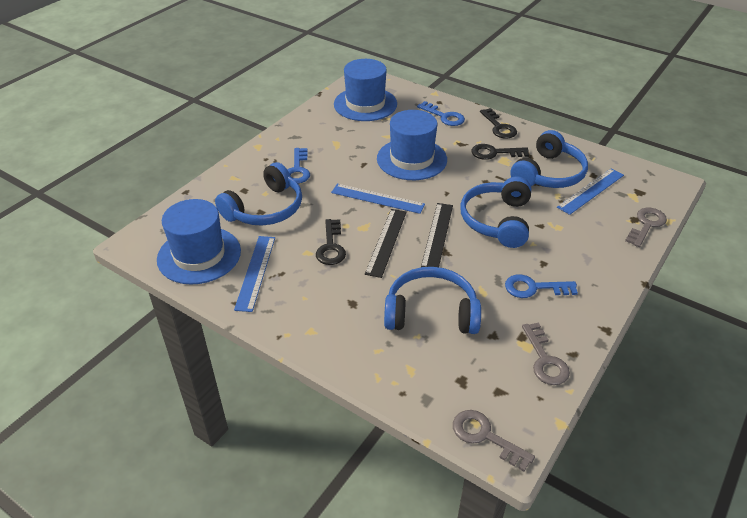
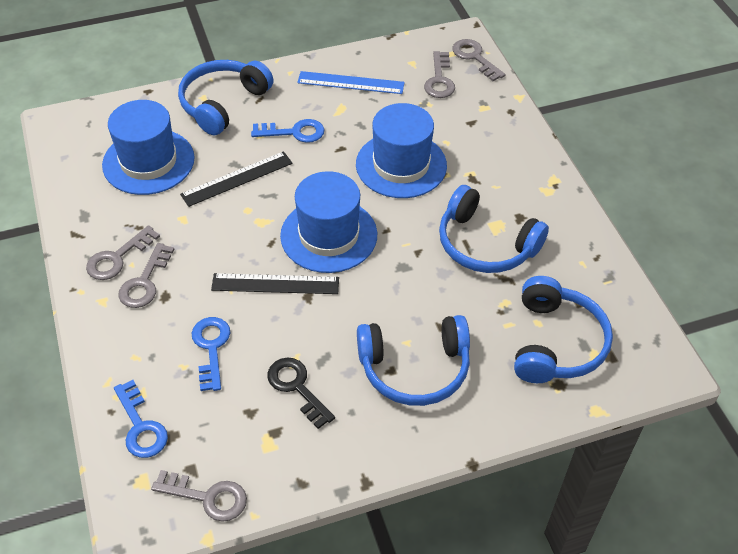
black key: [316,219,346,265] [471,144,529,160] [480,108,517,139] = 3 -> [267,357,335,429] = 1
blue ruler: [234,236,275,312] [331,184,425,214] [557,168,624,215] = 3 -> [297,71,405,94] = 1
grey key: [453,410,535,471] [522,323,570,385] [625,208,667,247] = 3 -> [86,225,160,280] [118,243,174,308] [151,470,247,522] [424,51,455,98] [452,39,505,81] = 5

